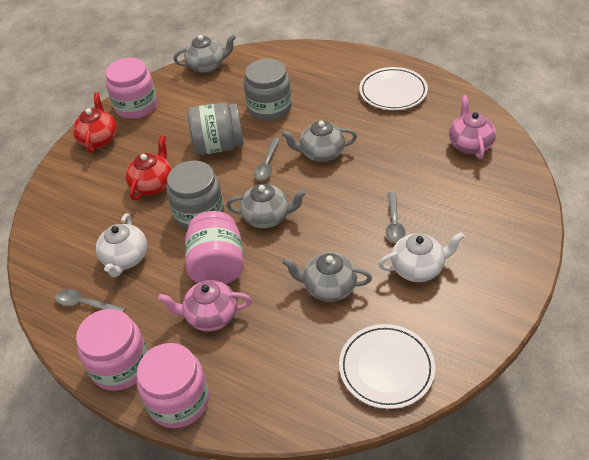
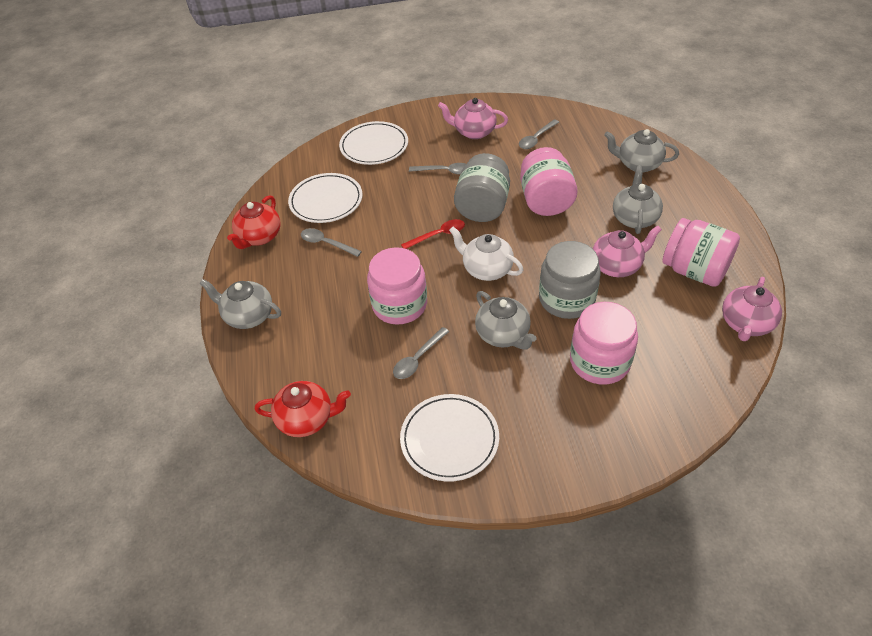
grey jar: [167,160,224,230] [188,103,244,155] [244,59,292,121] = 3 -> [454,153,510,222] [539,241,601,319] = 2
grey spoon: [55,289,126,312] [254,138,280,180] [386,192,405,243] = 3 -> [301,228,362,257] [393,327,449,379] [409,163,466,174] [519,119,559,149] = 4
pink teapot: [158,280,252,331] [449,95,496,159] = 2 -> [438,98,508,139] [593,226,662,277] [722,277,782,341] = 3
red spoon: none = 0 -> [401,219,465,249] = 1
white plate: [339,324,435,409] [359,67,428,110] = 2 -> [288,173,363,223] [339,121,408,165] [400,394,499,482] = 3
white teapot: [96,213,147,277] [378,232,465,282] = 2 -> [449,227,523,281] = 1

